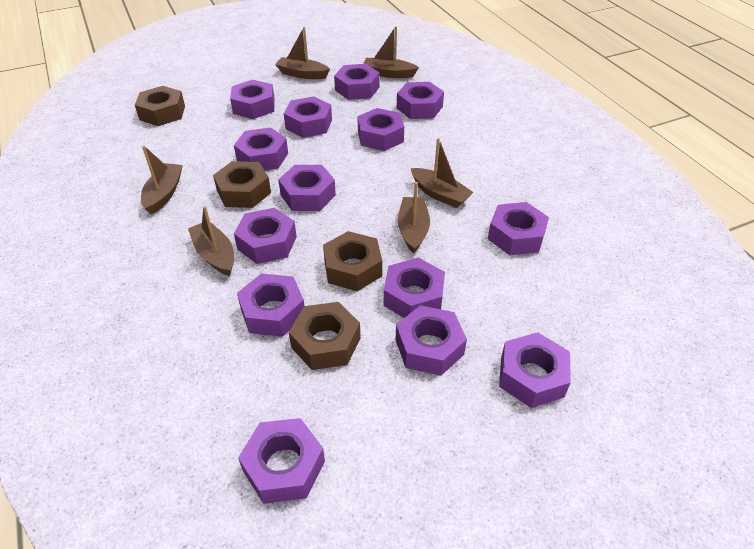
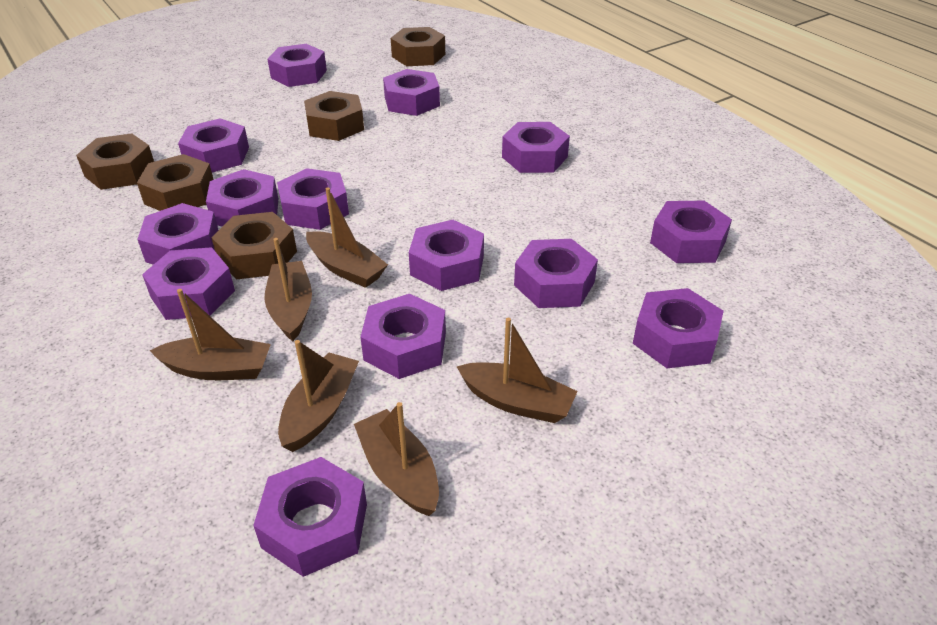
brown nut: [135,86,185,126] [213,161,271,208] [289,302,361,370] [323,231,382,291] = 4 -> [76,133,154,190] [137,154,214,211] [212,212,297,279] [304,91,364,141] [391,27,445,66] = 5

